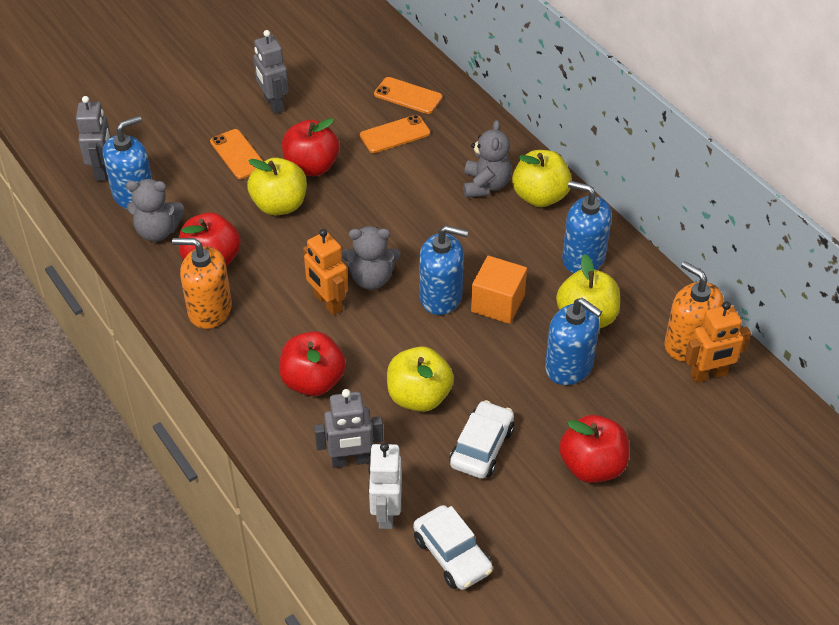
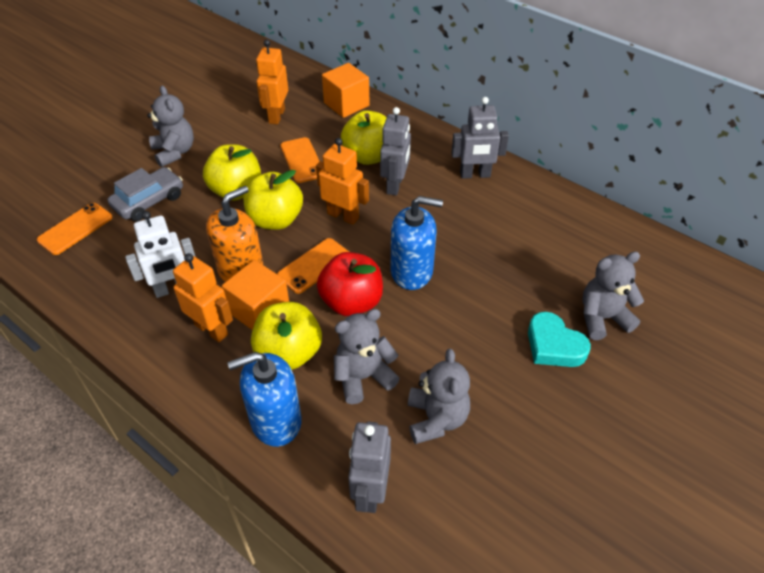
blue soap dispenser: [103,116,152,209] [419,225,468,315] [545,298,602,385] [562,181,612,274] = 4 -> [227,352,302,447] [391,196,443,290] = 2
grey car: none = 0 -> [108,167,183,221] = 1
grey teddy bear: [126,179,184,242] [342,226,401,290] [463,120,512,198] = 3 -> [147,85,194,167] [334,309,400,404] [408,349,470,444] [583,252,644,340] = 4
orange cube: [471,256,527,324] = 1 -> [222,260,289,330] [322,63,369,118] = 2
orange robot: [303,229,348,315] [685,301,751,383] = 2 -> [173,253,233,342] [256,40,288,124] [316,138,369,225] = 3
orange soap dispenser: [172,238,232,329] [664,261,723,362] = 2 -> [206,186,264,282] = 1
red apple: [179,212,241,267] [279,331,346,396] [282,118,339,176] [559,415,629,483] = 4 -> [317,252,383,316] = 1
turquoise heart: none = 0 -> [528,312,591,367] = 1
white car: [413,505,493,590] [450,400,514,479] = 2 -> none = 0

